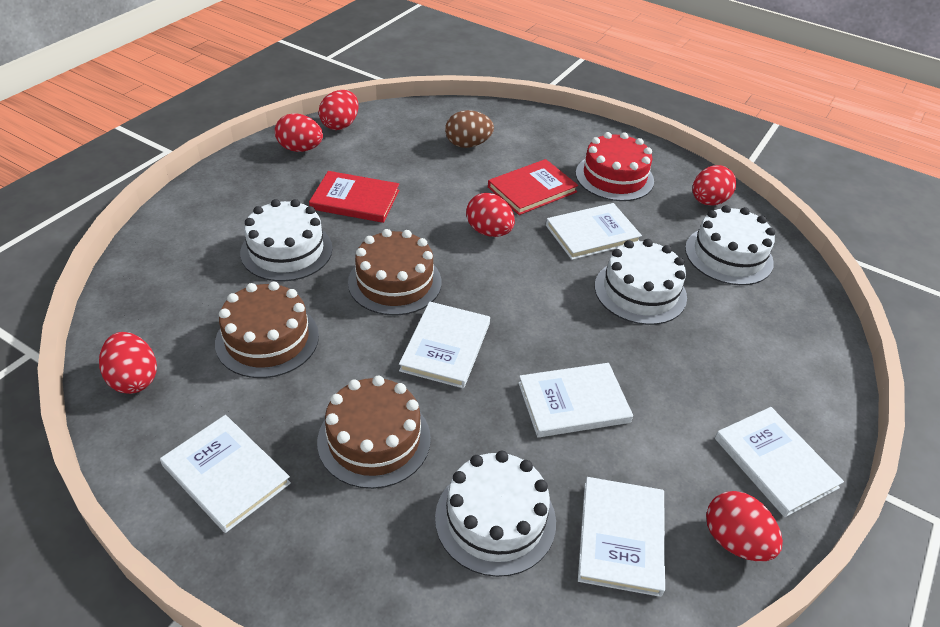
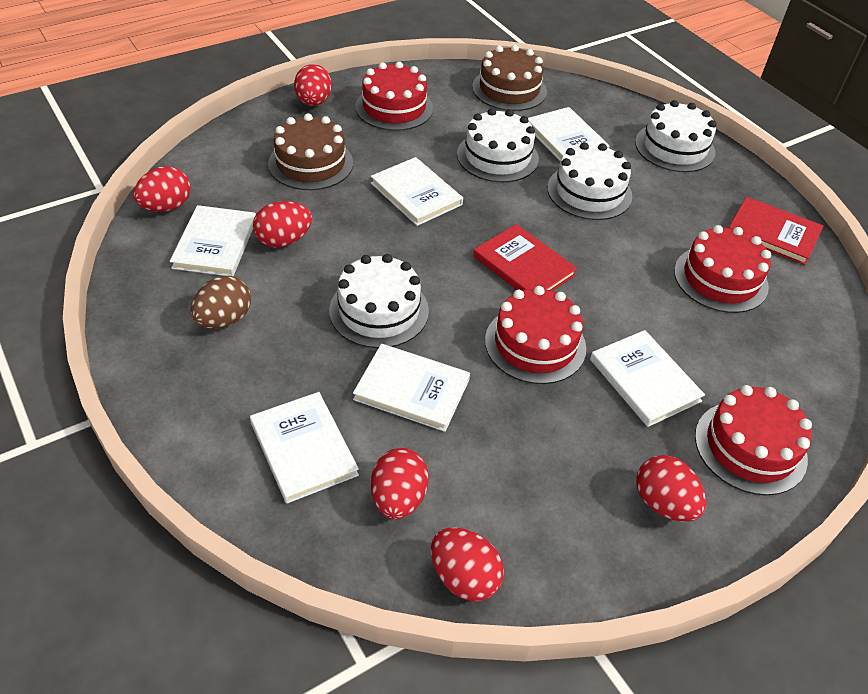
brown cake: [215,281,319,378] [317,376,431,489] [348,229,442,315] = 3 -> [268,113,353,190] [472,45,547,111] = 2
red cake: [576,132,654,201] = 1 -> [355,62,433,131] [485,286,586,384] [674,225,771,313] [695,385,812,495] = 4

